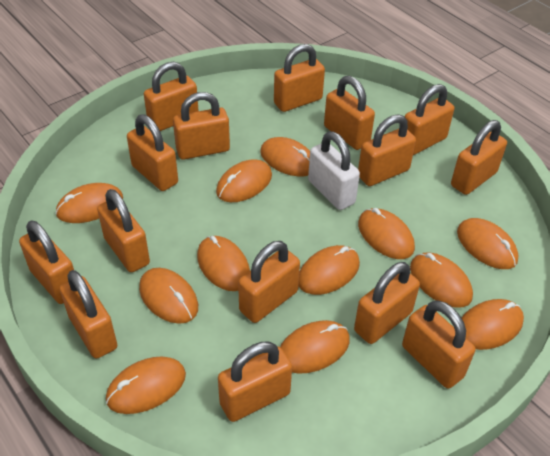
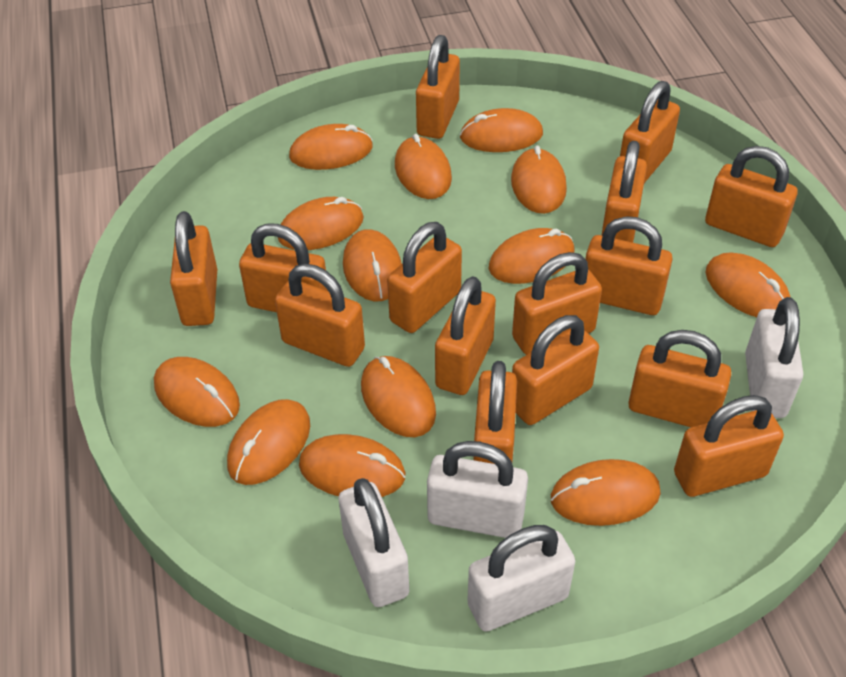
orange mouse: [55,183,123,223] [106,357,186,414] [139,268,198,324] [197,236,250,291] [216,159,272,202] [260,137,310,177] [280,320,350,374] [299,245,360,295] [358,208,415,259] [410,252,473,308] [457,218,518,269] [462,299,524,350] = 12 -> [154,357,240,427] [227,399,310,485] [278,197,364,250] [289,124,373,170] [299,434,405,497] [343,229,402,301] [361,356,436,437] [395,134,452,199] [460,108,543,152] [489,228,574,284] [511,146,567,214] [551,459,661,526] [706,252,790,317] = 13
white padlock: [308,131,360,210] = 1 -> [338,478,409,607] [427,441,528,538] [467,525,575,632] [745,297,803,418] = 4

